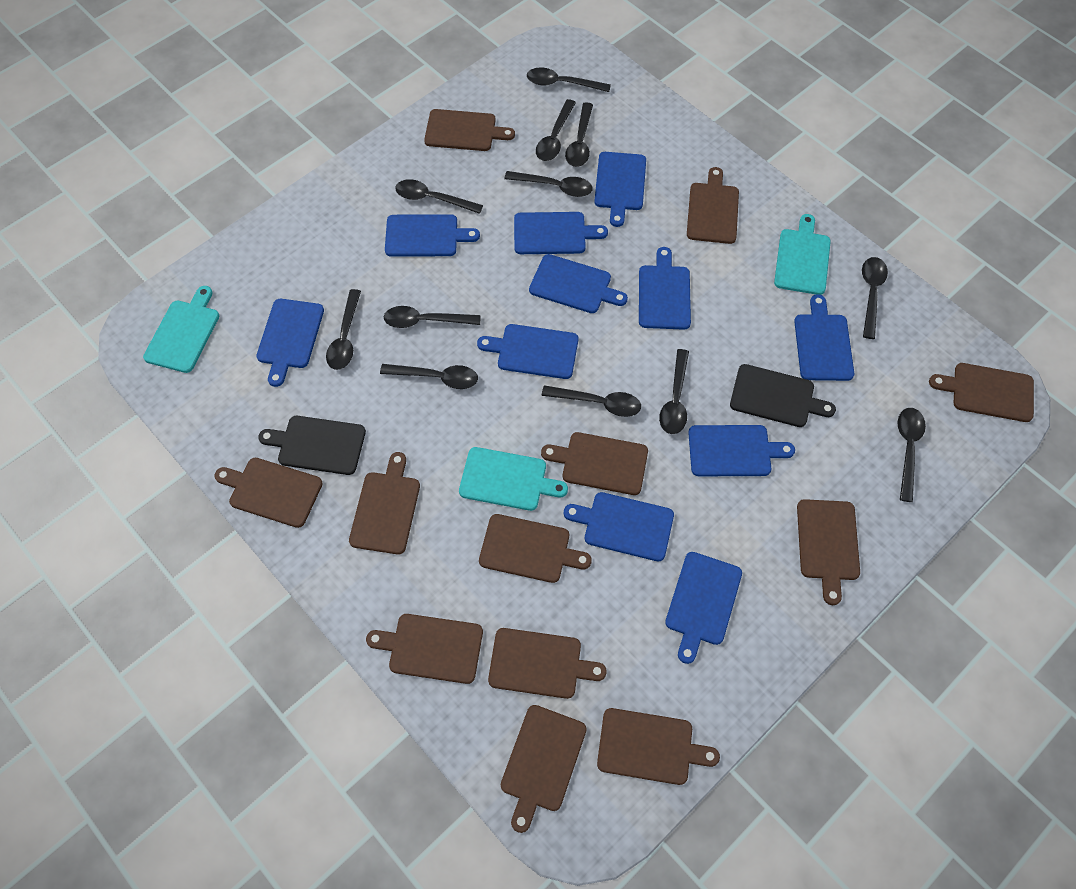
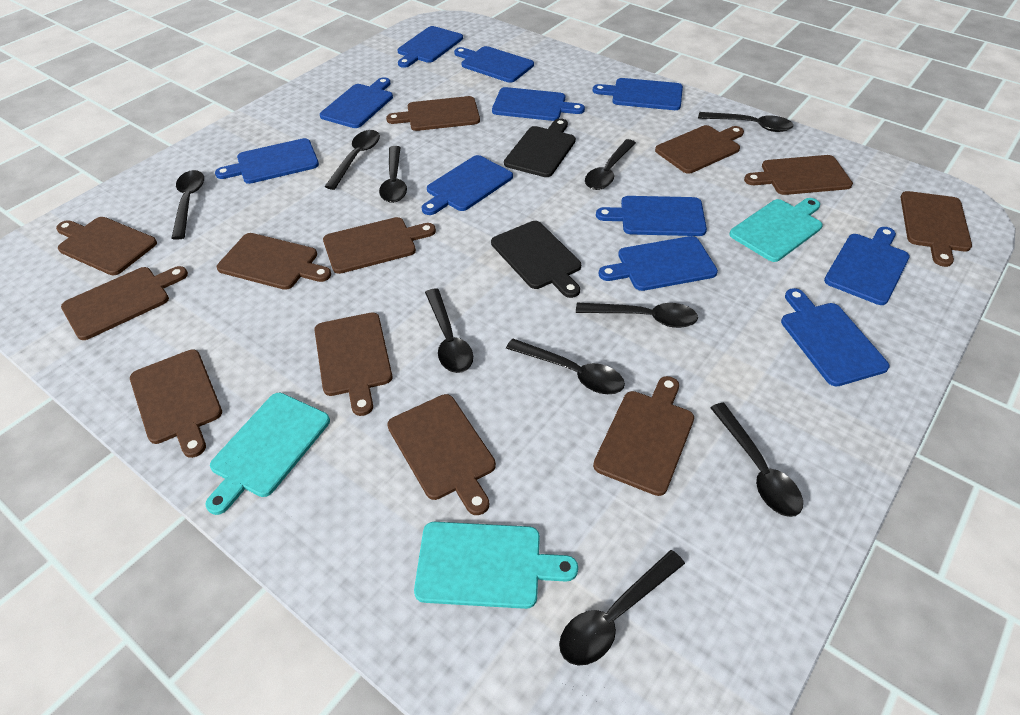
black spoon: [326,289,361,370] [380,364,478,389] [384,306,481,328] [395,179,483,214] [504,171,593,197] [527,67,611,92] [536,99,576,161] [542,385,641,417] [565,102,593,167] [659,349,689,434] [862,257,888,339] [898,408,926,502] = 12 -> [171,170,204,240] [324,130,380,190] [379,146,407,203] [425,289,473,373] [506,339,625,394] [559,550,685,666] [576,303,698,328] [585,139,636,190] [698,112,793,132] [710,403,803,517] = 10

